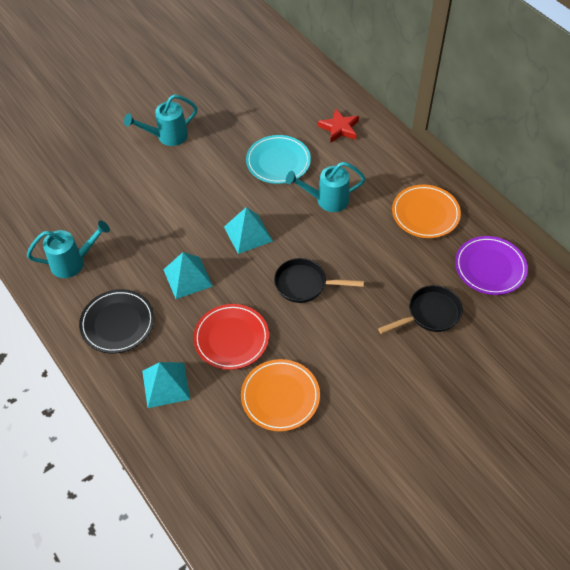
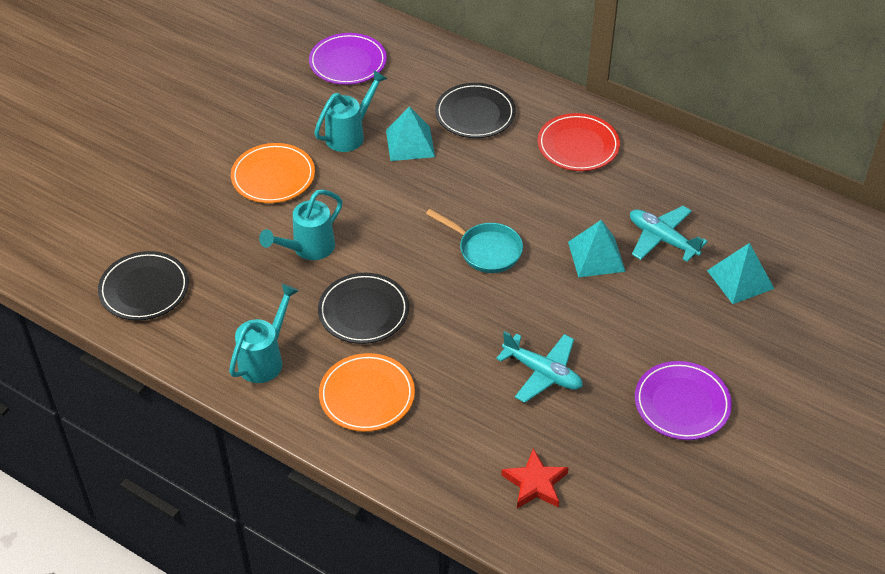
black pan: [274,258,364,303] [378,285,463,334] = 2 -> none = 0
black plate: [79,289,154,354] = 1 -> [98,251,189,320] [318,273,409,344] [435,83,516,138] = 3
purple plate: [455,236,528,295] = 1 -> [309,33,387,85] [635,361,732,440] = 2
turquoise pan: none = 0 -> [426,209,523,273] = 1
turquoise plane: none = 0 -> [496,331,583,403] [630,206,708,262] = 2
turquoise plate: [246,135,311,184] = 1 -> none = 0

